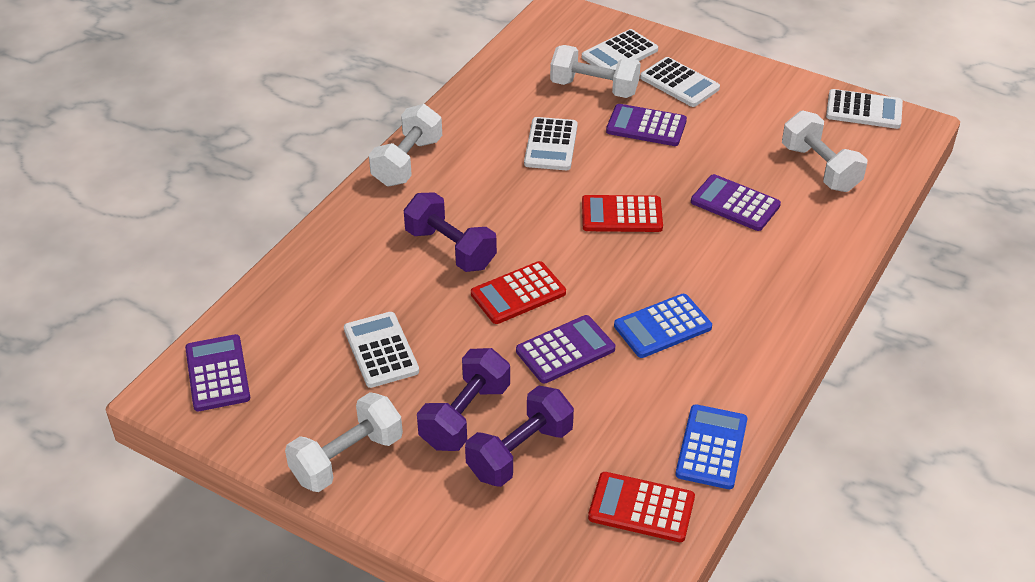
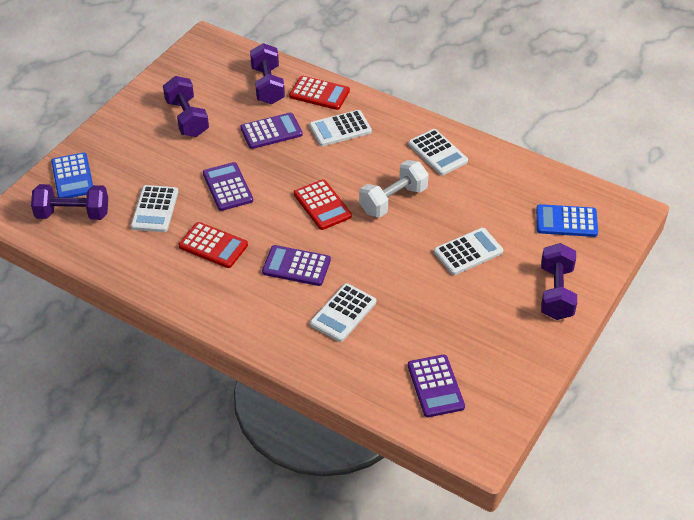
purple dumbbell: [404,192,497,272] [417,348,510,451] [465,386,574,487] = 3 -> [31,184,108,220] [163,76,209,137] [250,43,285,105] [541,243,577,320] = 4
white dumbbell: [285,392,403,492] [369,104,442,187] [550,45,641,98] [782,110,867,192] = 4 -> [359,160,429,218] = 1

